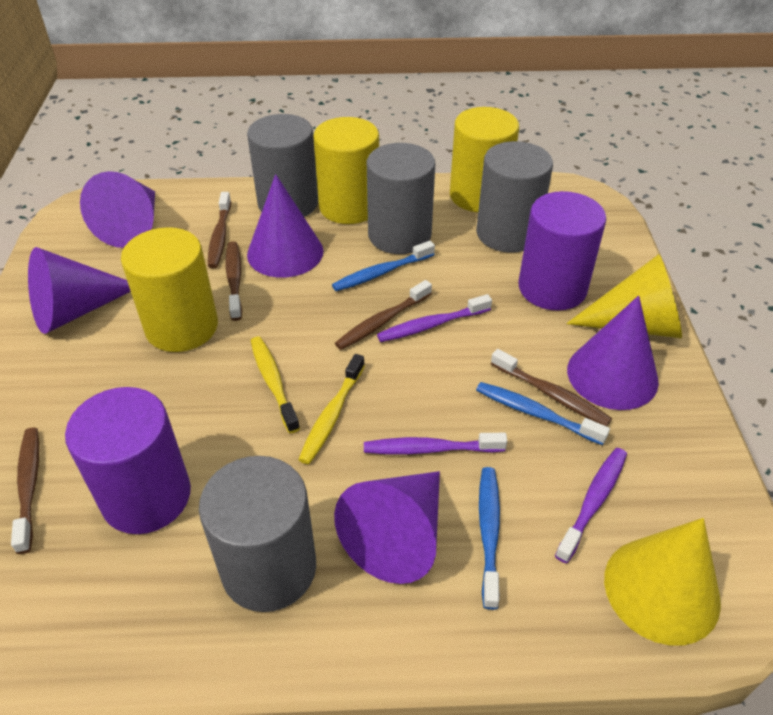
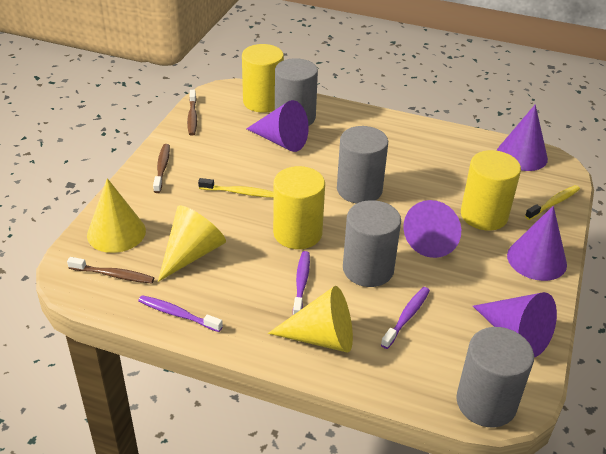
blue toothbrush: [332,241,435,291] [476,382,610,445] [479,467,500,610] = 3 -> none = 0
brown toothbrush: [11,428,39,554] [208,192,231,268] [225,241,242,321] [335,280,432,350] [491,349,612,426] = 5 -> [67,257,154,284] [153,144,170,193] [187,90,197,136] = 3
purple cylinder: [65,387,191,534] [518,191,606,311] = 2 -> none = 0
yellow cone: [566,254,682,338] [604,518,721,646] = 2 -> [87,178,146,253] [158,206,226,282] [268,286,353,352] = 3

